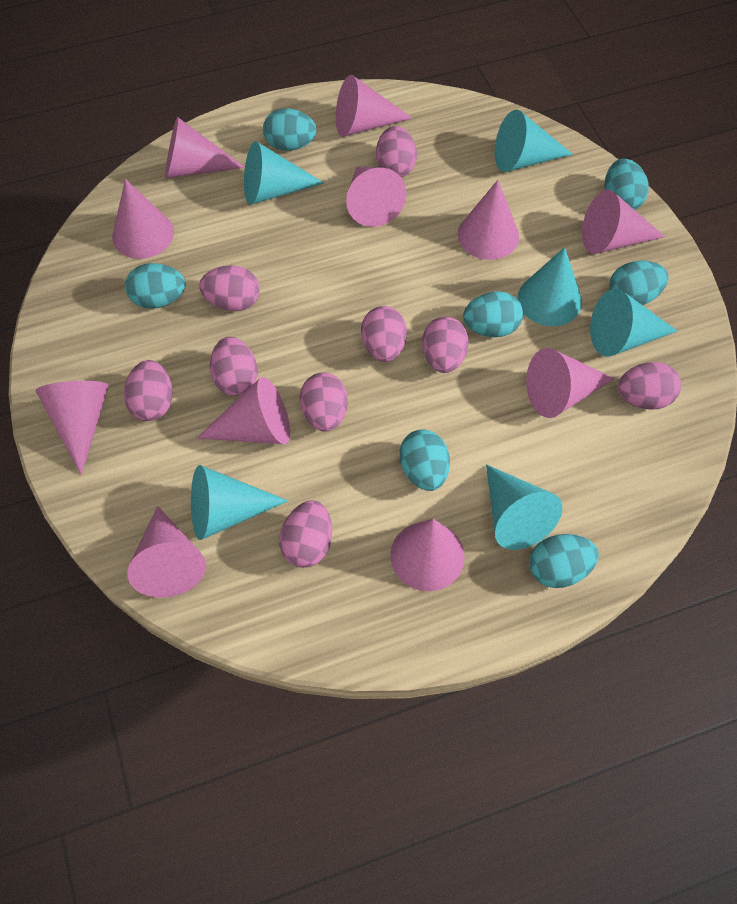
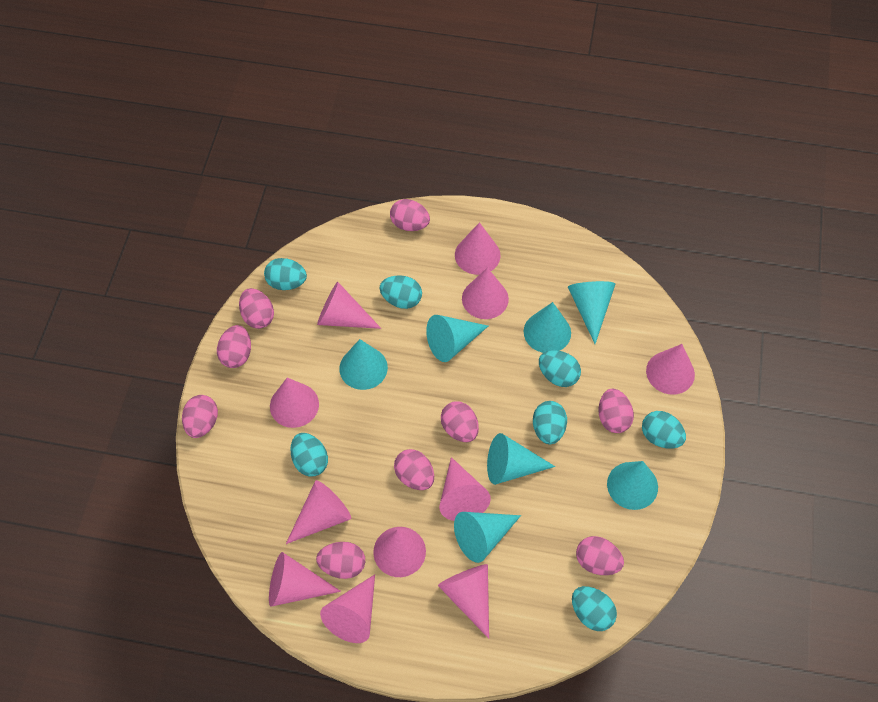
turquoise cone: [191,465,288,540] [244,141,324,205] [486,464,562,550] [495,110,573,172] [518,247,582,326] [590,289,677,357] = 6 -> [339,339,388,390] [426,315,488,362] [454,512,521,563] [487,433,555,485] [524,302,571,353] [568,281,615,344] [607,461,658,510] = 7

